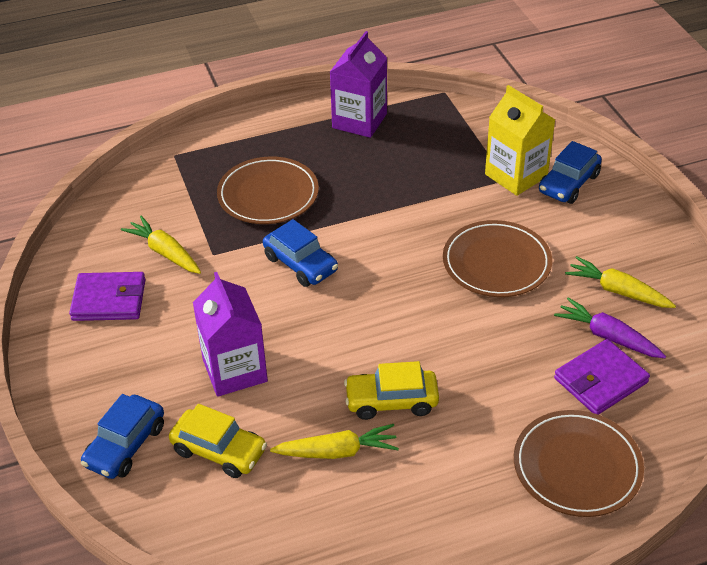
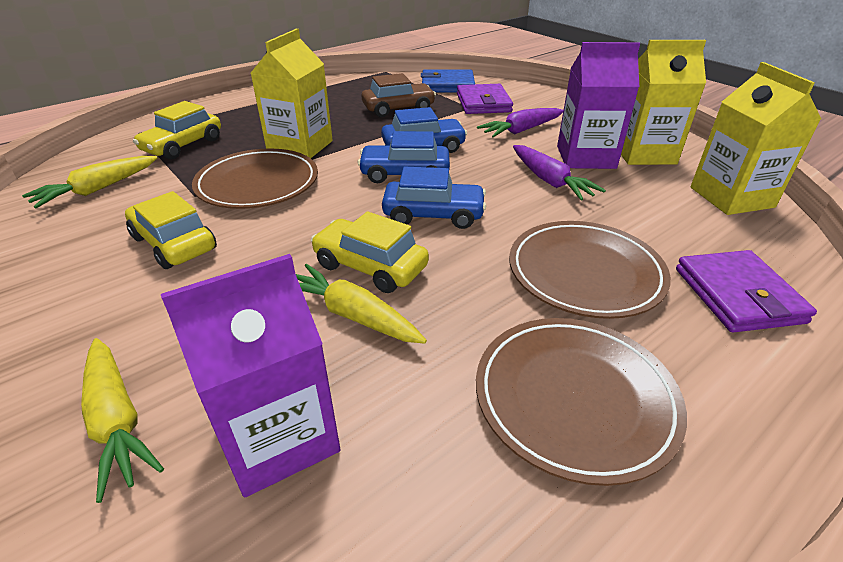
blue wallet: none = 0 -> [421,69,475,93] = 1
brown car: none = 0 -> [362,73,436,117] = 1
purple carrot: [554,297,666,358] = 1 -> [477,108,563,138] [513,145,606,200] = 2
yellow car: [169,404,267,478] [344,361,439,420] = 2 -> [125,191,217,269] [133,101,221,160] [311,211,429,293] = 3
yellow carton: [485,85,555,196] = 1 -> [250,29,333,158] [621,40,706,165] [691,62,821,215] = 3

